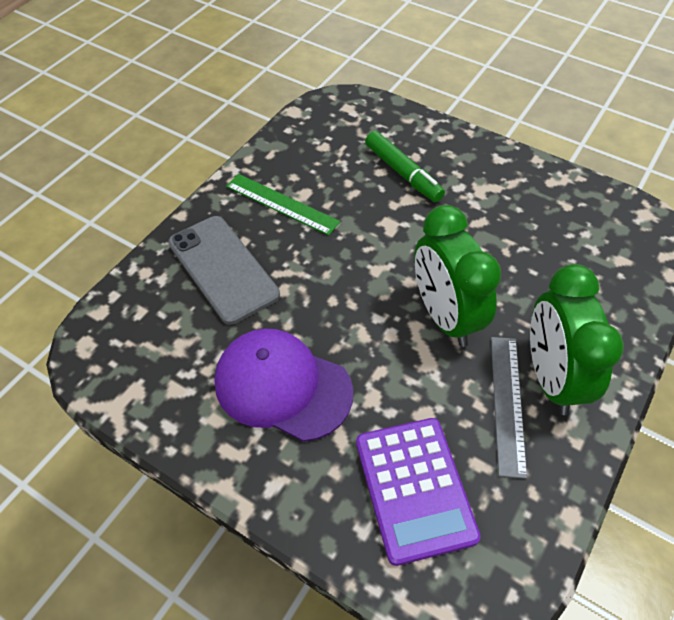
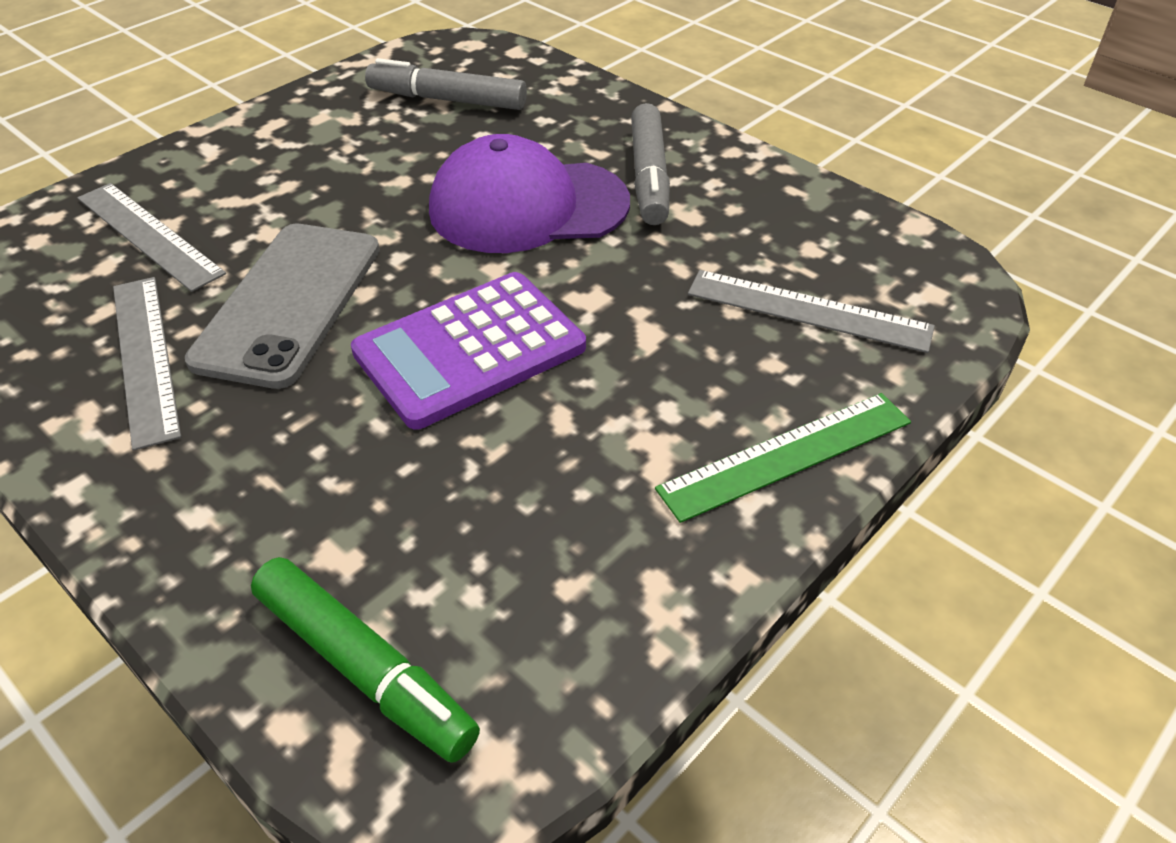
green clock: [414,205,501,347] [530,264,624,415] = 2 -> none = 0
grey marker: none = 0 -> [365,58,527,110] [631,103,670,225] = 2
grey ruler: [491,337,527,479] = 1 -> [78,183,226,292] [113,277,181,451] [688,270,935,353] = 3

